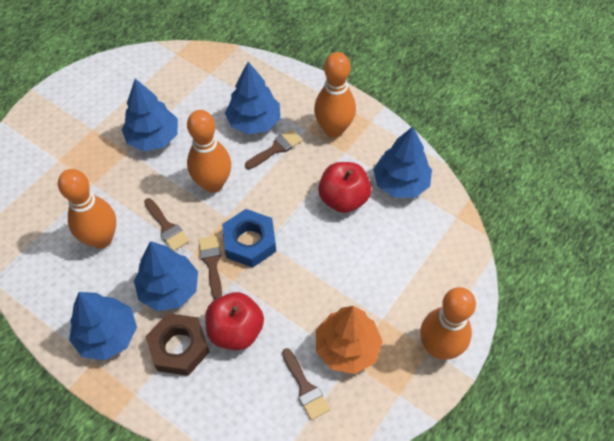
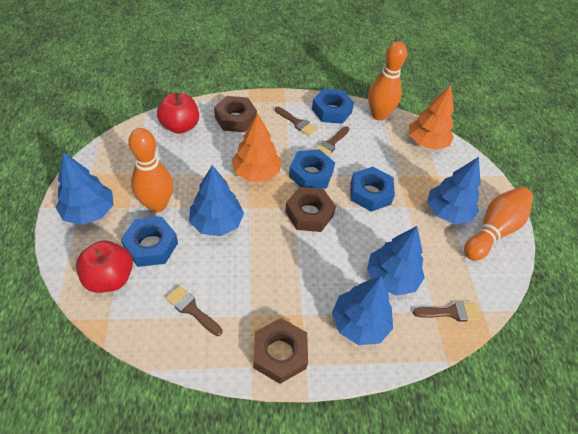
blue nut: [222,209,276,268] = 1 -> [121,217,178,267] [289,149,335,189] [312,89,354,124] [351,167,395,212] = 4
brown nut: [146,313,210,376] = 1 -> [214,96,257,132] [254,318,308,384] [285,187,336,232] = 3
orange bowling pin: [58,169,116,249] [187,110,231,193] [314,52,356,137] [420,287,476,360] = 4 -> [128,128,173,212] [368,41,407,121] [464,187,533,261] = 3
orange tree: [316,306,383,374] = 1 -> [231,113,281,181] [409,85,454,150] = 2

